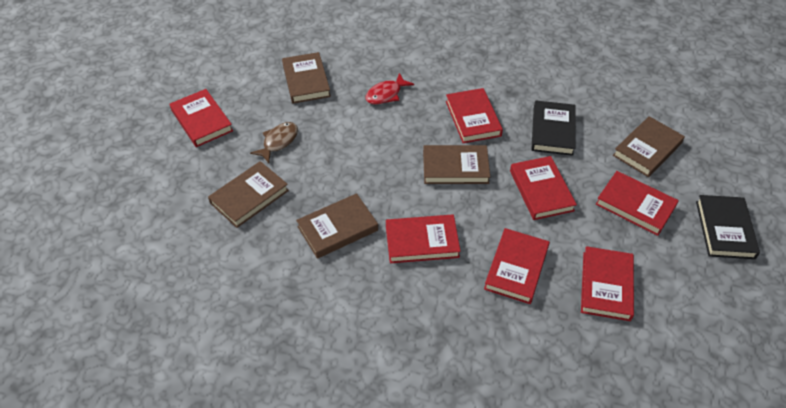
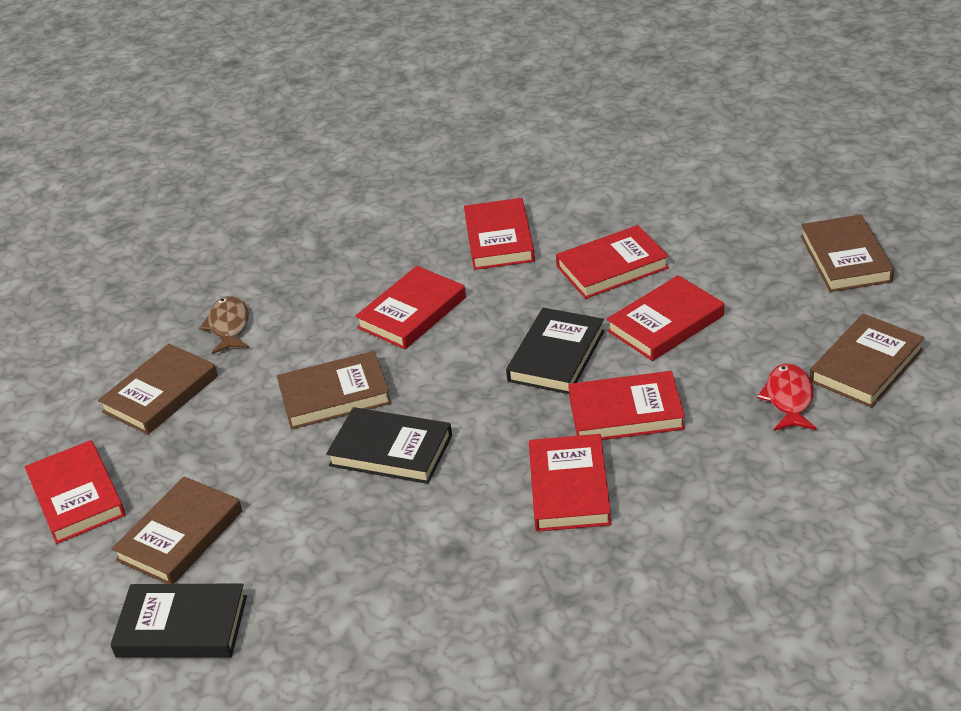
black book: [531,100,576,156] [696,195,760,259] = 2 -> [110,583,247,658] [326,407,452,484] [506,308,604,394] = 3

